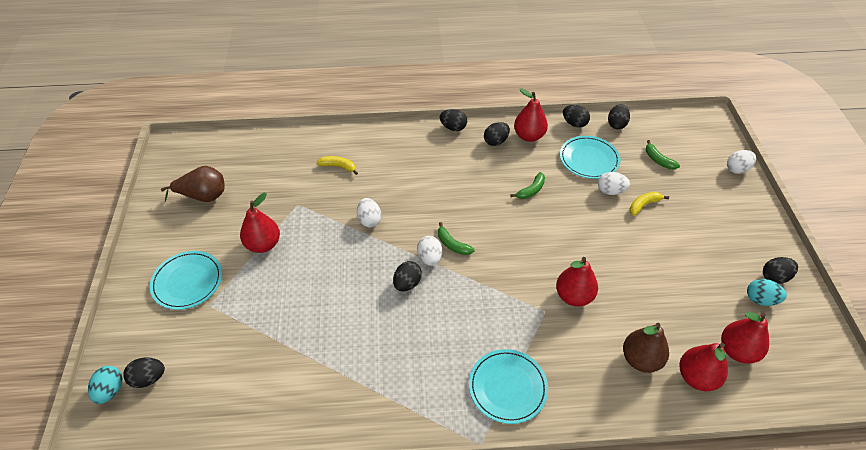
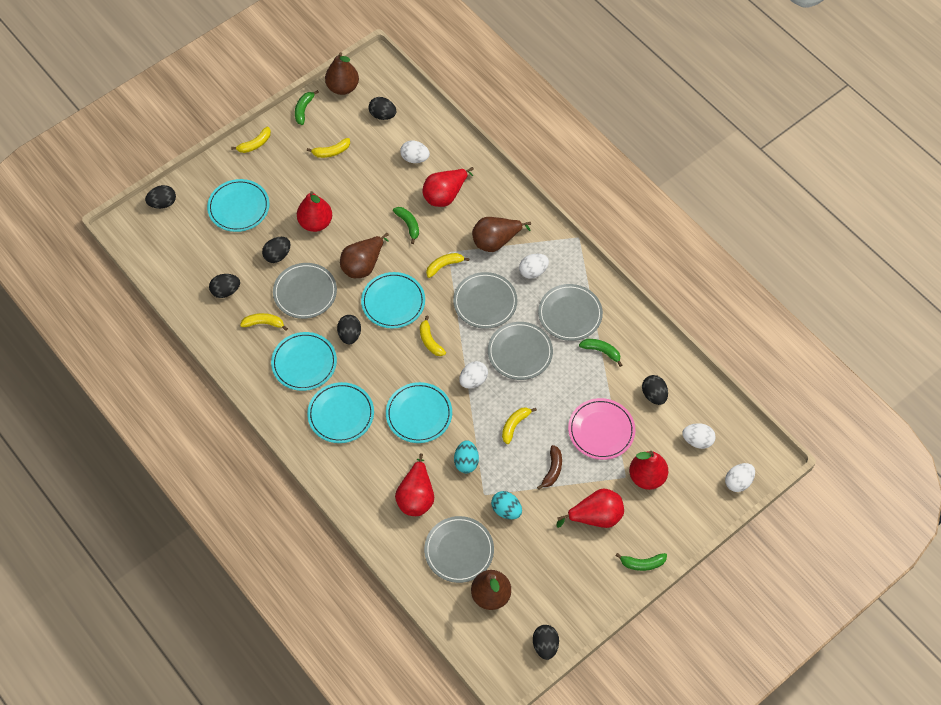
brown banana: none = 0 -> [537,445,562,490] = 1
brown pear: [161,166,225,202] [623,323,669,373] = 2 -> [325,52,359,95] [340,233,389,278] [471,570,511,610] [472,217,531,252] = 4
green banana: [438,222,474,255] [510,172,545,199] [646,140,680,170] = 3 -> [295,90,319,125] [393,207,419,244] [579,339,622,367] [615,553,667,571] = 4
grey plate: none = 0 -> [273,263,337,319] [424,516,494,583] [453,272,517,329] [488,322,553,380] [538,284,603,341] = 5
pink plate: none = 0 -> [568,398,635,460] = 1
turquoise plate: [150,251,222,310] [469,349,548,424] [560,136,621,179] = 3 -> [207,179,270,232] [271,332,337,391] [307,382,374,443] [361,272,425,329] [386,382,452,443] = 5
white egg: [357,198,381,227] [417,236,442,266] [598,172,630,195] [727,150,756,174] = 4 -> [400,140,430,163] [459,361,488,388] [519,254,549,279] [682,423,716,449] [725,463,755,492] = 5
yellow banana: [316,156,358,175] [630,192,669,216] = 2 -> [231,127,271,153] [240,313,288,331] [307,138,350,158] [420,315,446,356] [426,253,469,278] [502,407,537,444] = 6

